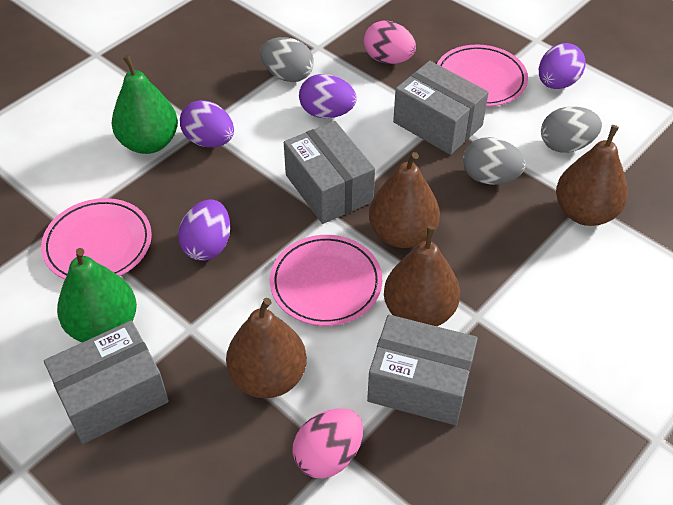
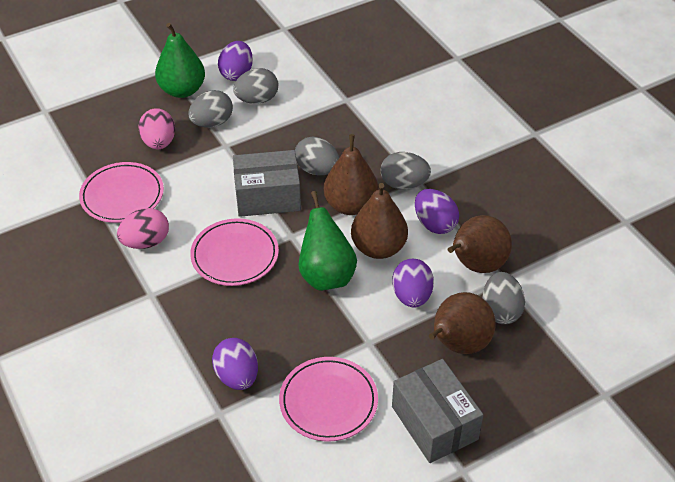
grey box: [44,321,169,444] [284,121,375,224] [367,315,478,425] [393,61,489,155] = 4 -> [233,150,301,217] [392,359,483,463] = 2
grey egg: [260,37,314,82] [463,137,526,184] [541,107,602,153] = 3 -> [188,90,233,127] [233,68,278,104] [295,136,339,175] [381,152,431,189] [482,272,525,324] = 5

